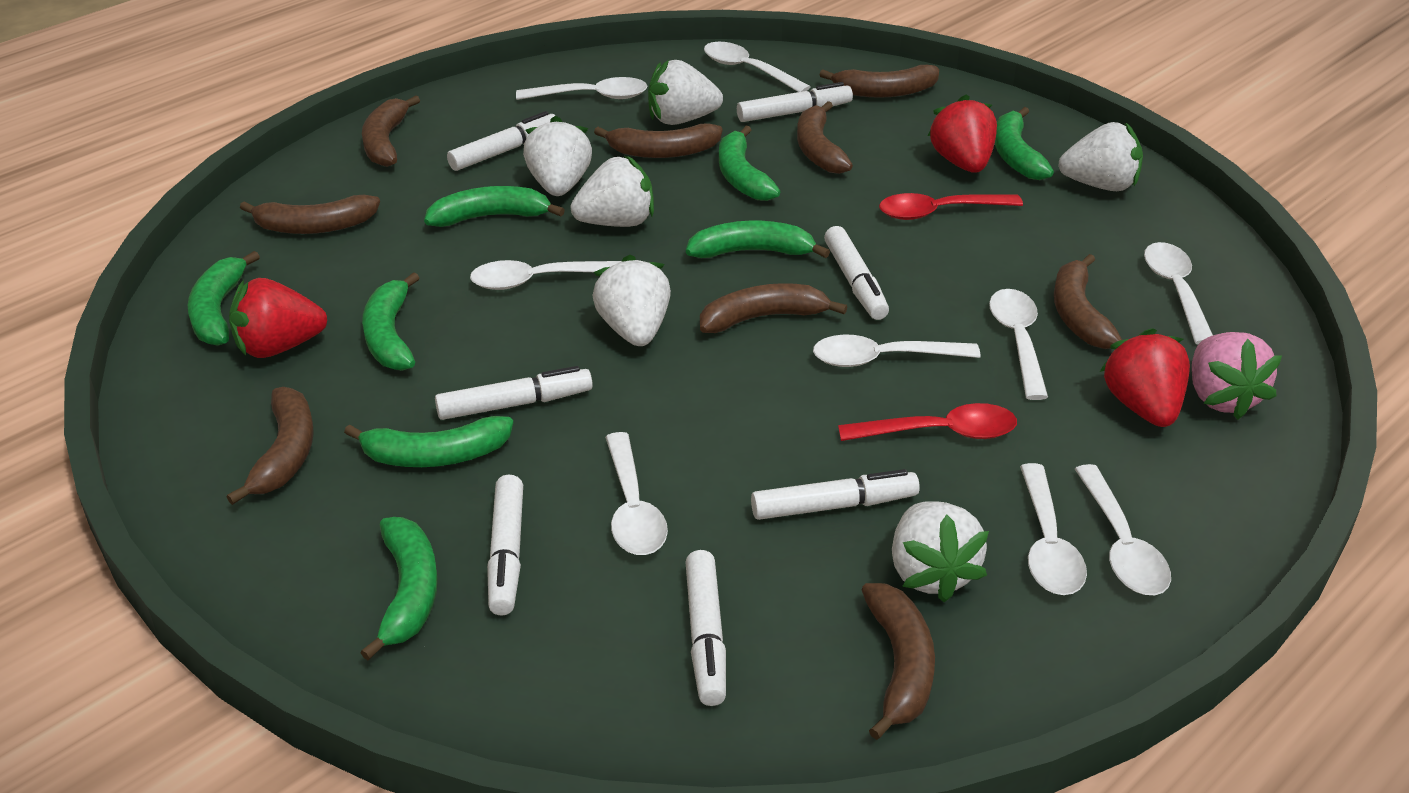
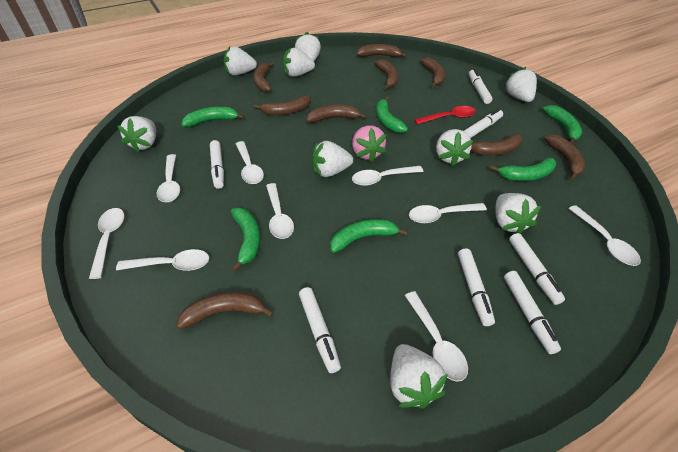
green banana: [188,251,260,346] [344,416,513,467] [360,517,438,660] [362,272,419,371] [424,186,565,227] [686,221,830,258] [719,126,780,201] [995,107,1054,180] = 8 -> [181,107,245,127] [231,208,260,272] [330,219,408,253] [376,96,408,133] [490,158,556,181] [543,105,582,144] = 6
red spoon: [838,403,1017,441] [879,193,1023,220] = 2 -> [414,106,476,124] = 1
red strawberry: [229,278,327,358] [928,94,997,173] [1100,328,1190,427] = 3 -> none = 0
white strawberry: [523,116,592,196] [571,155,654,227] [592,255,671,346] [648,60,723,125] [892,501,989,602] [1058,122,1143,191] = 6 -> [117,116,156,152] [224,46,257,75] [283,48,315,77] [295,32,321,61] [312,141,353,177] [390,344,448,409] [436,129,473,166] [495,193,541,234] [504,67,537,102] = 9

